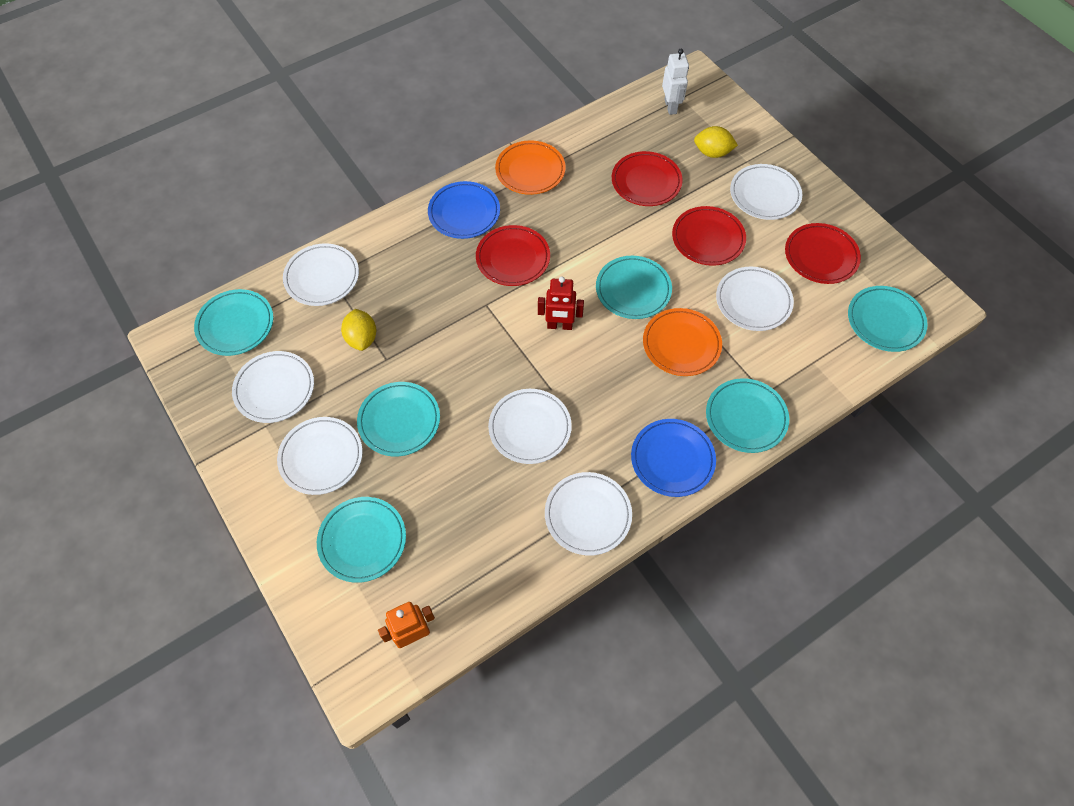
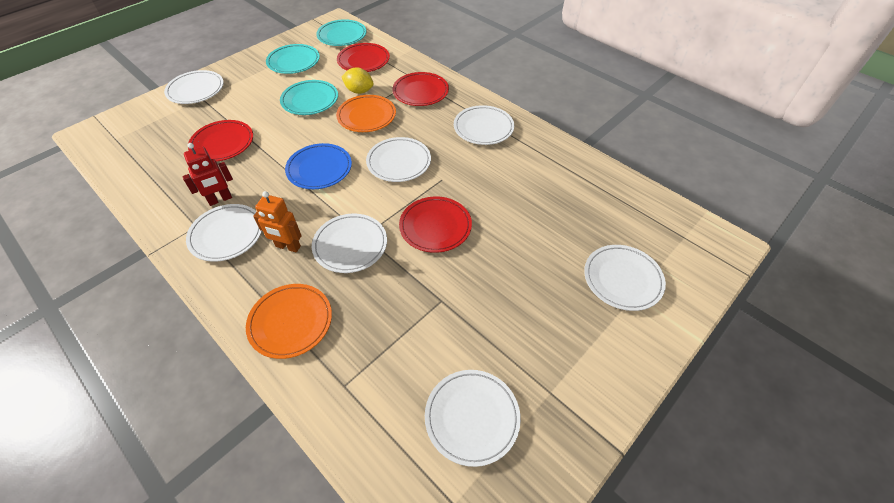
blue plate: [428,181,500,239] [631,419,716,497] = 2 -> [285,143,352,189] = 1
turquoise plate: [194,289,274,356] [317,497,406,583] [357,382,440,456] [596,256,672,319] [706,378,789,453] [848,286,928,352] = 6 -> [266,44,320,74] [280,80,338,115] [316,19,367,46] = 3
white robot: [662,49,689,115] = 1 -> none = 0
yellow lemon: [341,309,376,351] [694,126,738,158] = 2 -> [342,67,374,94] = 1

